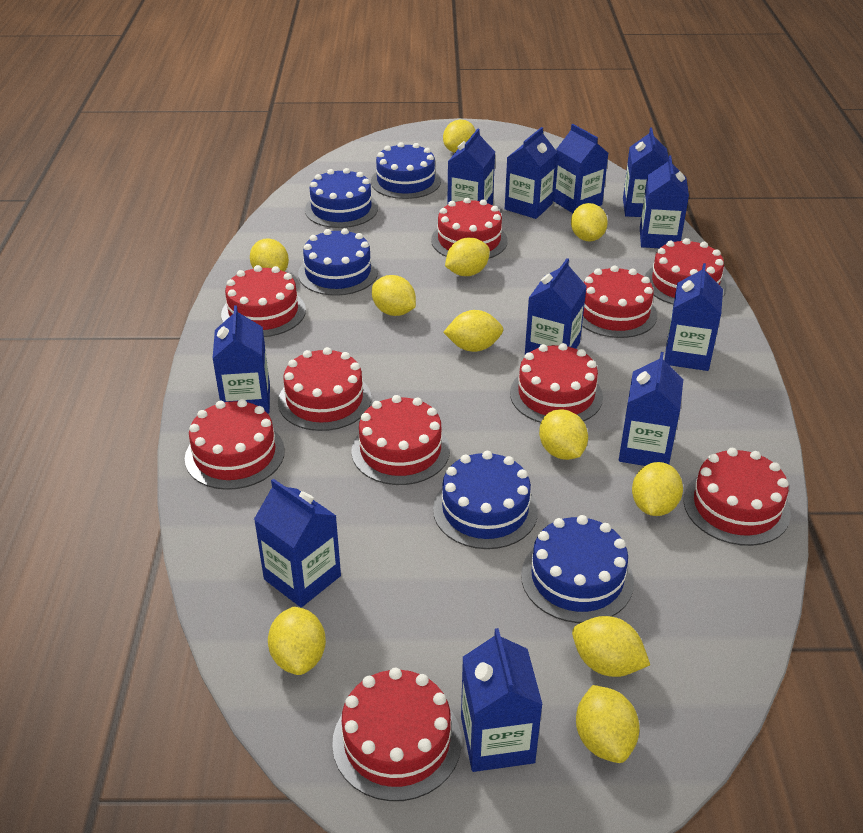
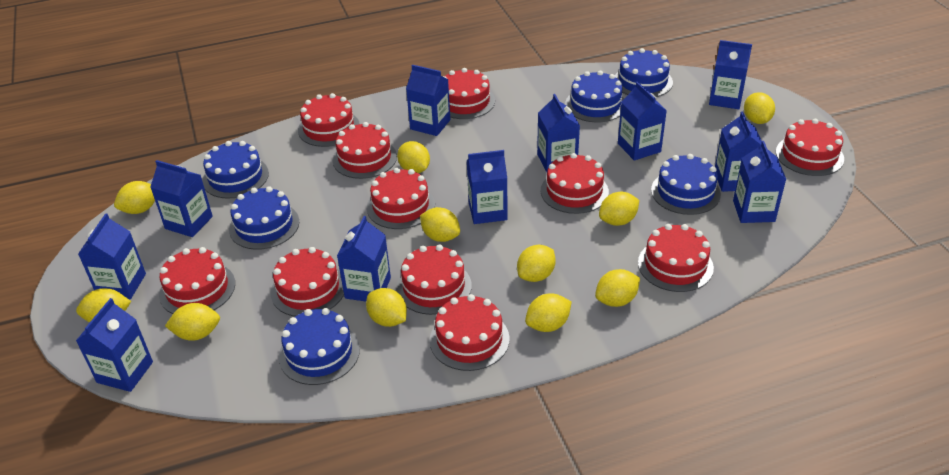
blue cake: [298,228,378,296] [305,168,378,228] [371,142,441,199] [433,451,538,549] [521,515,634,623] = 5 -> [202,141,269,199] [229,186,299,250] [279,308,360,385] [565,71,624,122] [615,48,673,97] [651,154,721,215] = 6
red cake: [185,399,285,490] [221,265,306,337] [278,347,371,431] [332,667,462,801] [351,395,450,485] [431,198,508,259] [510,343,603,423] [582,265,657,338] [645,238,727,305] [683,448,791,546] = 10 -> [159,247,235,314] [271,247,344,316] [298,93,359,147] [333,122,397,179] [367,168,435,229] [396,244,472,315] [430,294,510,371] [443,68,495,119] [541,153,609,214] [638,224,714,292] [776,119,844,176] = 11

